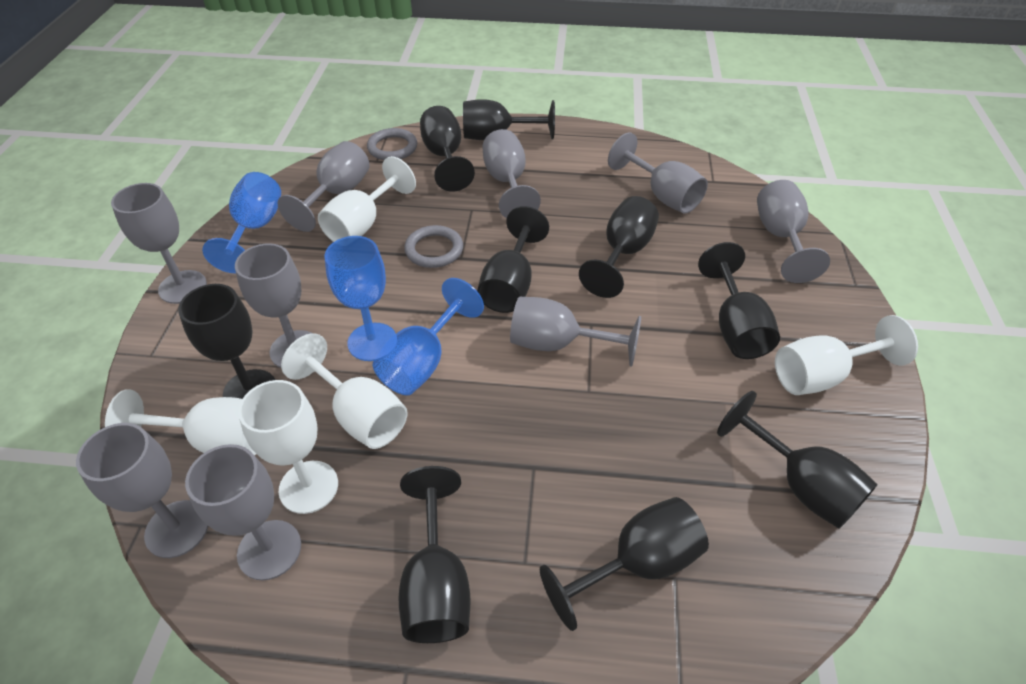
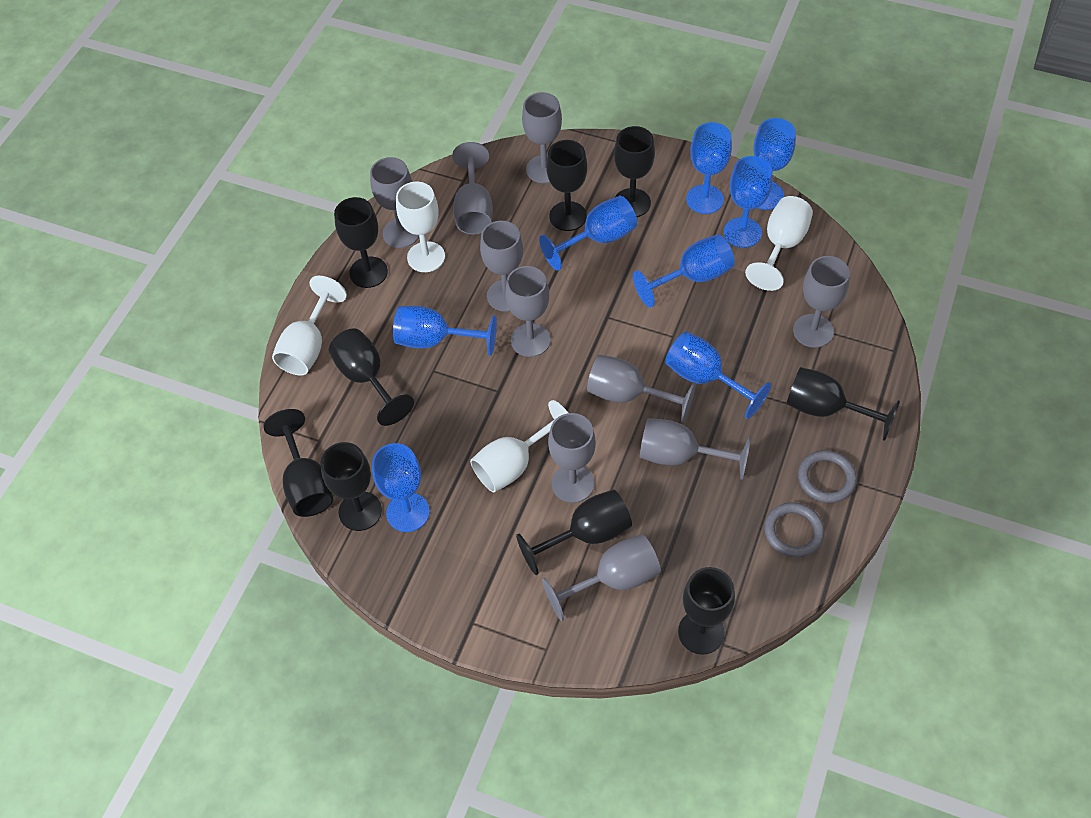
blue goblet: [202,172,281,273] [325,236,396,361] [373,278,484,395] = 3 -> [372,443,430,532] [393,306,497,356] [539,196,637,271] [633,234,735,308] [665,331,771,419] [686,122,732,214] [724,156,772,248] [754,118,796,210] = 8
grey goblet: [76,423,208,558] [111,183,207,304] [185,444,301,581] [235,243,311,368] [277,141,370,232] [482,129,541,218] [510,297,641,367] [608,133,708,214] [757,180,830,283] = 9 -> [370,157,419,248] [452,142,493,234] [480,221,523,312] [505,266,551,357] [522,92,562,183] [542,534,661,621] [548,413,596,503] [587,355,696,423] [640,418,751,480] [793,256,850,348] = 10
white goblet: [105,389,256,456] [238,380,338,514] [281,333,408,449] [318,156,416,242] [775,315,918,395] = 5 -> [272,276,347,375] [396,182,445,272] [470,400,568,492] [745,196,813,291] = 4

